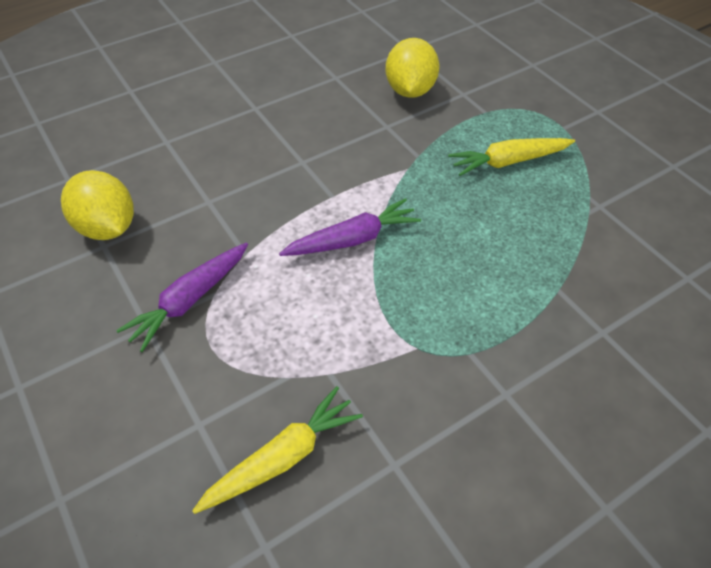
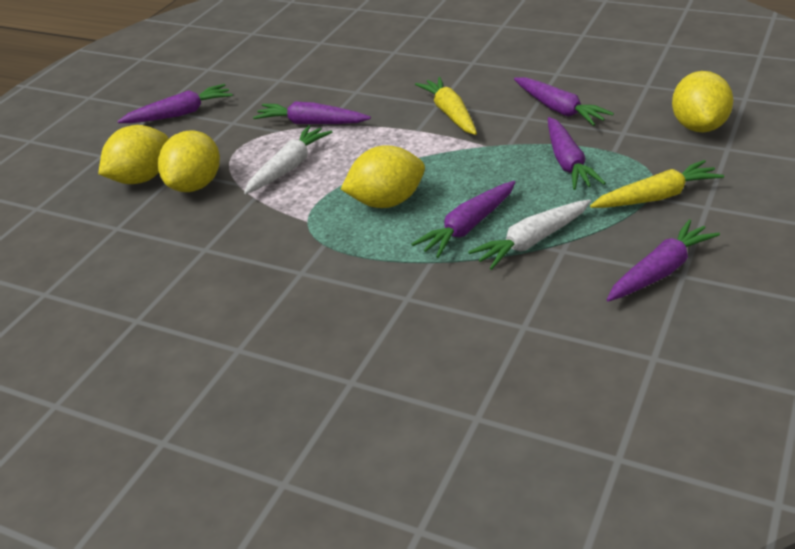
purple carrot: [116,243,248,352] [279,198,421,256] = 2 -> [118,84,233,123] [253,102,371,124] [411,181,515,258] [514,77,614,126] [548,117,606,190] [606,219,720,302] = 6
white carrot: none = 0 -> [244,125,332,194] [468,199,591,270] = 2
yellow lemon: [61,170,134,240] [386,38,440,98] = 2 -> [98,125,169,184] [158,130,220,192] [341,145,425,208] [672,71,733,132] = 4

